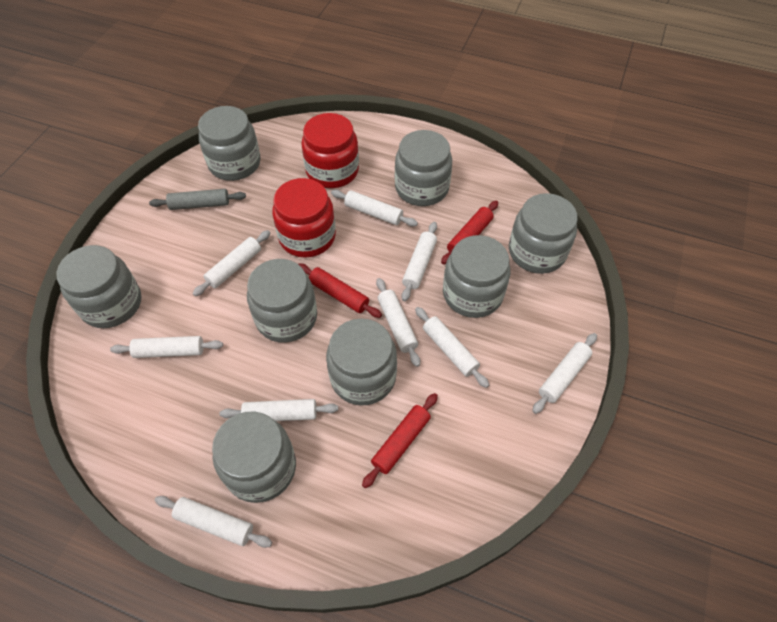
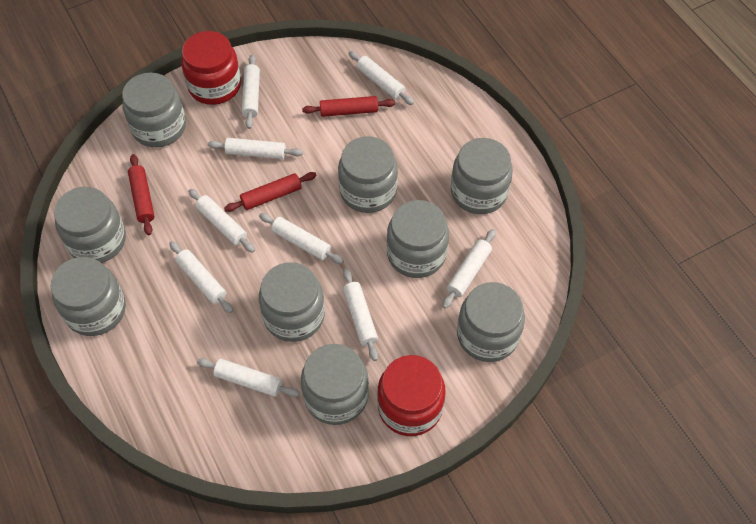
grey jar: [57,245,141,328] [198,106,261,181] [212,412,296,503] [247,259,317,343] [326,318,397,406] [395,130,452,206] [443,235,510,318] [509,193,578,274] = 8 -> [51,257,126,336] [54,187,126,263] [122,73,186,147] [259,262,325,342] [301,344,369,425] [338,136,398,213] [387,200,449,278] [451,138,513,214] [457,282,525,362] = 9
grey rolling pin: [149,189,246,210] = 1 -> none = 0

